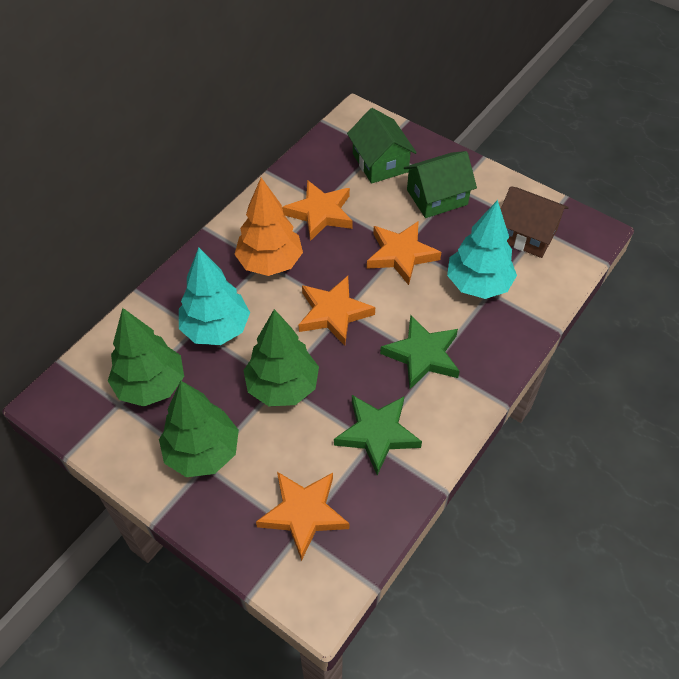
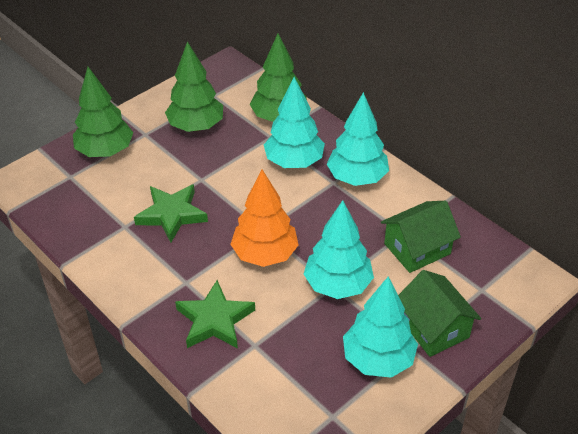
brown house: [501,186,569,258] = 1 -> none = 0
orange star: [256,472,349,561] [282,180,353,241] [299,276,375,346] [367,222,441,285] = 4 -> none = 0
turquoise tree: [179,247,250,345] [447,200,517,299] = 2 -> [264,77,325,168] [304,200,374,299] [327,92,389,186] [343,276,418,378] = 4

